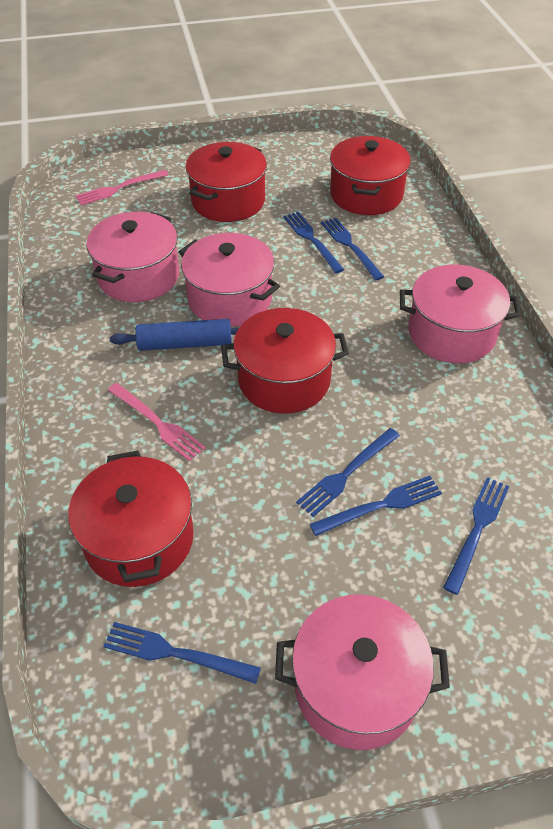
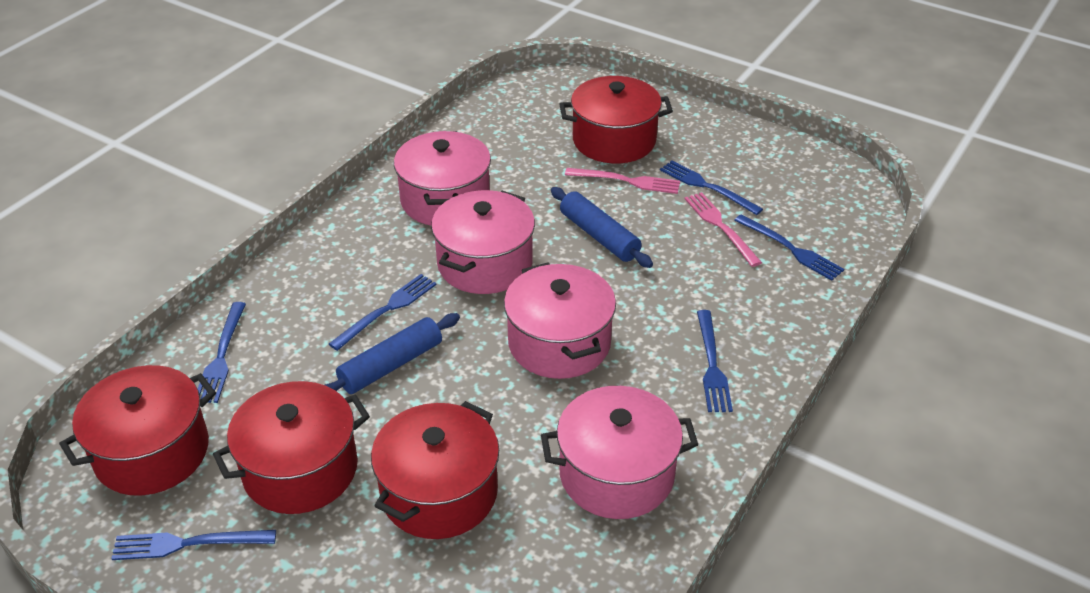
blue rolling pin: [110,319,239,351] = 1 -> [325,313,460,394] [551,187,653,268] = 2

